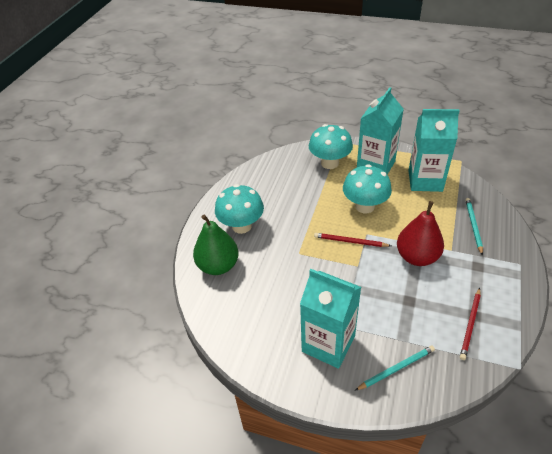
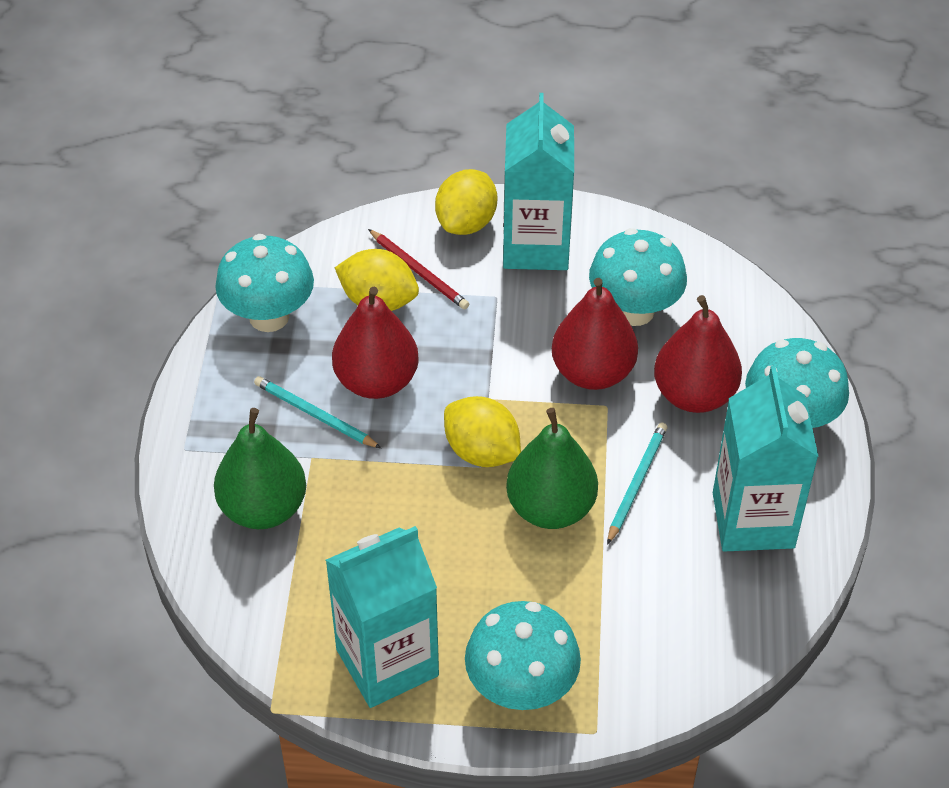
green pear: [193,215,239,275] = 1 -> [214,408,306,529] [506,408,598,529] = 2
red pear: [397,201,444,266] = 1 -> [332,287,419,399] [552,278,638,390] [654,295,742,413] = 3
red pencil: [314,233,391,247] [460,288,481,360] = 2 -> [368,229,469,309] = 1
turquoise mushroom: [215,184,264,234] [309,124,353,169] [343,164,392,213] = 3 -> [215,234,314,332] [465,601,581,710] [589,228,687,326] [745,338,849,428] = 4
yellow lemon: none = 0 -> [335,249,419,311] [435,169,497,235] [444,396,521,467] = 3

